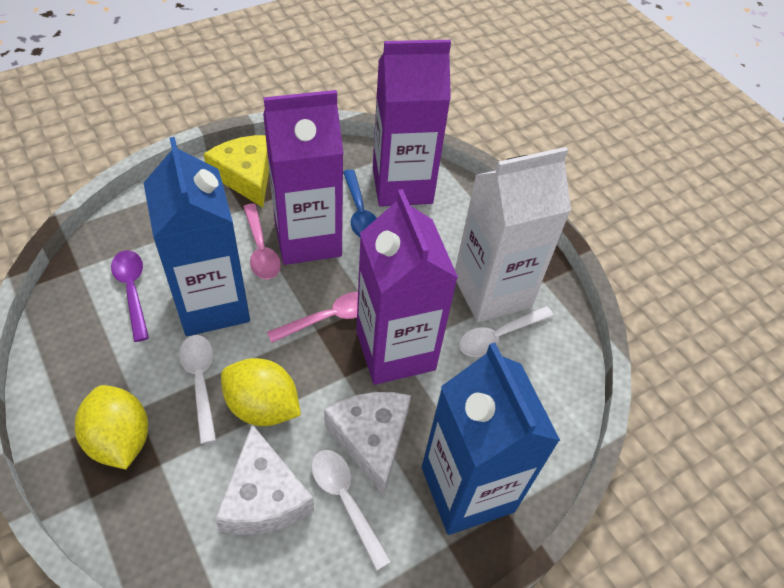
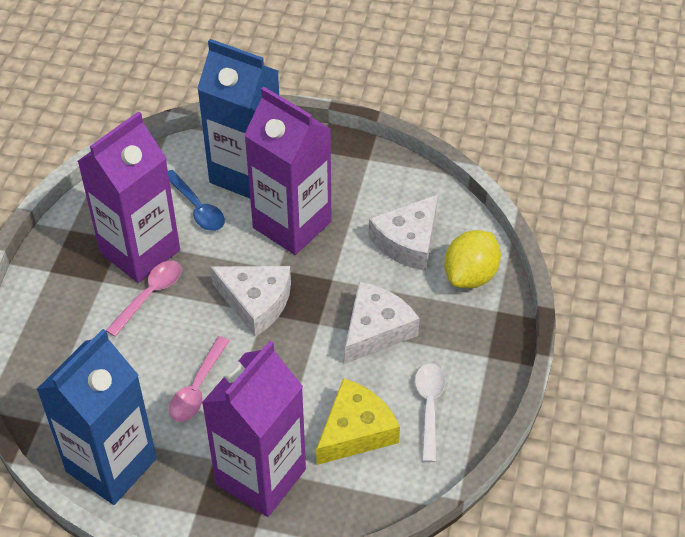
purple spoon: [111,250,149,342] = 1 -> none = 0
white carton: [455,147,571,322] = 1 -> none = 0
white cheese: [215,424,314,535] [324,392,411,496] = 2 -> [210,266,291,337] [345,281,420,364] [369,194,438,271] = 3
white spoon: [179,335,216,444] [311,450,391,571] [459,306,554,357] = 3 -> [415,363,446,462] = 1
yellow lemon: [75,385,148,469] [221,358,301,426] = 2 -> [444,230,501,289] = 1

